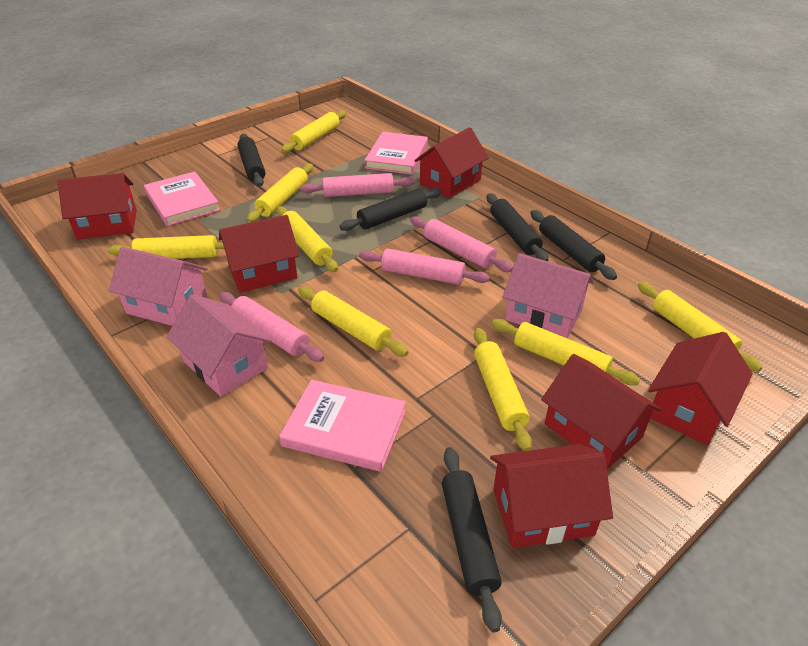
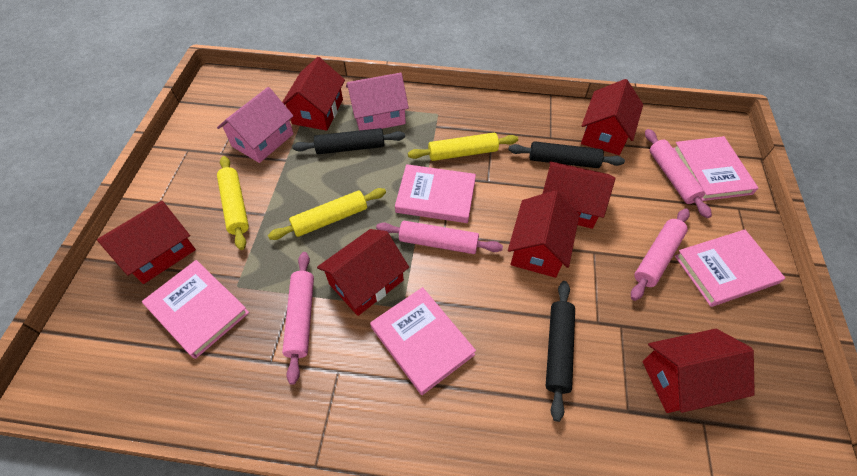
black rolling pin: [237,134,265,187] [339,188,442,231] [442,447,502,632] [487,193,548,261] [531,210,617,280] = 5 -> [293,128,405,154] [509,141,625,168] [546,281,575,422] = 3
pink book: [144,171,220,226] [279,380,406,472] [365,132,428,175] = 3 -> [142,260,249,359] [370,287,476,395] [395,164,476,223] [673,136,758,201] [675,230,785,307] = 5
pink house: [109,247,208,326] [167,294,272,397] [503,253,594,339] = 3 -> [217,87,294,163] [346,73,409,131] = 2
red house: [57,173,137,239] [219,215,299,293] [414,127,489,198] [490,444,613,548] [541,354,662,469] [648,332,753,445] = 6 -> [97,201,196,284] [283,57,345,131] [317,229,409,316] [508,190,579,278] [543,161,615,229] [581,79,643,155] [642,329,755,413] = 7
yellow rolling pin: [108,235,224,259] [247,164,313,222] [277,206,338,272] [281,110,346,153] [298,287,408,357] [474,328,532,451] [492,319,640,385] [638,282,762,372] = 8 -> [217,156,249,250] [268,188,386,240] [408,133,518,161] = 3

